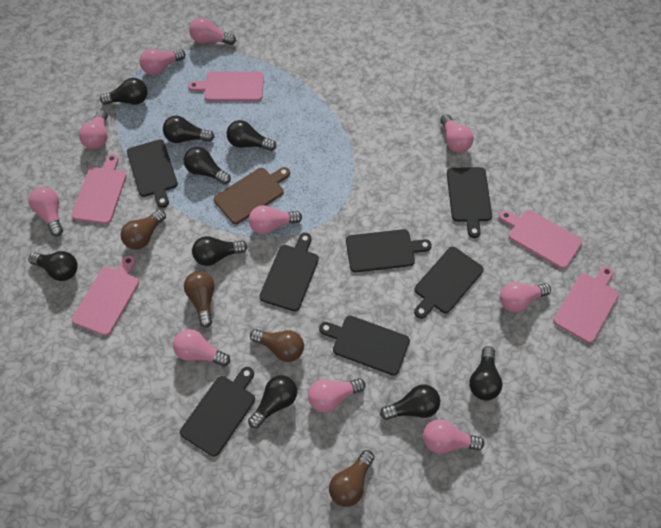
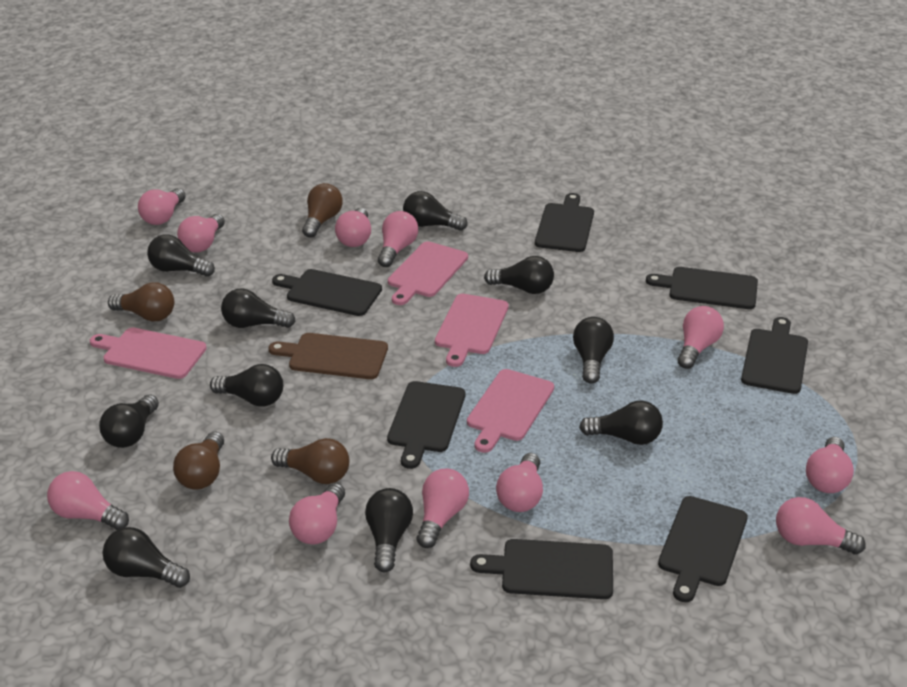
black light bulb: [28,251,78,281] [100,78,148,105] [163,116,215,143] [184,147,231,185] [192,236,248,266] [227,120,276,151] [248,375,297,428] [380,384,440,420] [469,346,503,400] = 9 -> [99,394,159,448] [103,527,190,588] [147,234,215,277] [210,364,283,407] [221,288,296,328] [365,488,413,572] [403,191,468,231] [484,256,554,294] [573,317,614,384] [579,401,663,445] = 10
pink cutting board: [72,154,127,224] [72,255,139,336] [188,71,264,101] [499,210,582,269] [553,266,619,343] = 5 -> [90,328,207,379] [388,241,468,305] [435,294,509,367] [467,369,554,453] = 4
pink light bulb: [29,187,63,236] [79,110,108,149] [139,49,185,75] [173,329,230,367] [189,18,236,45] [249,205,302,234] [308,378,365,412] [423,419,484,454] [440,114,474,152] [500,282,551,312] = 10 -> [47,471,129,530] [138,188,186,225] [177,214,225,252] [289,483,345,545] [335,208,371,247] [378,211,418,267] [417,468,469,548] [496,453,543,512] [678,306,724,369] [776,497,866,555] [806,437,854,493] = 11

